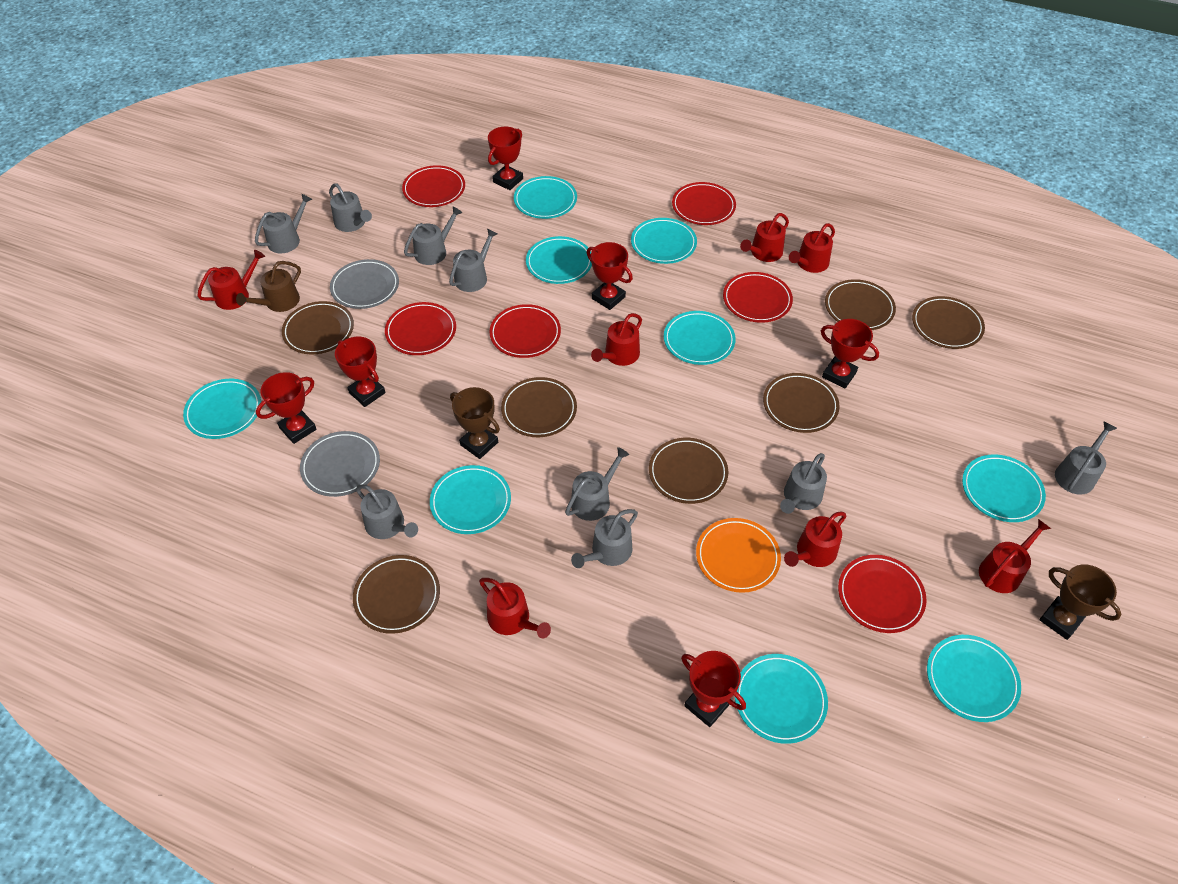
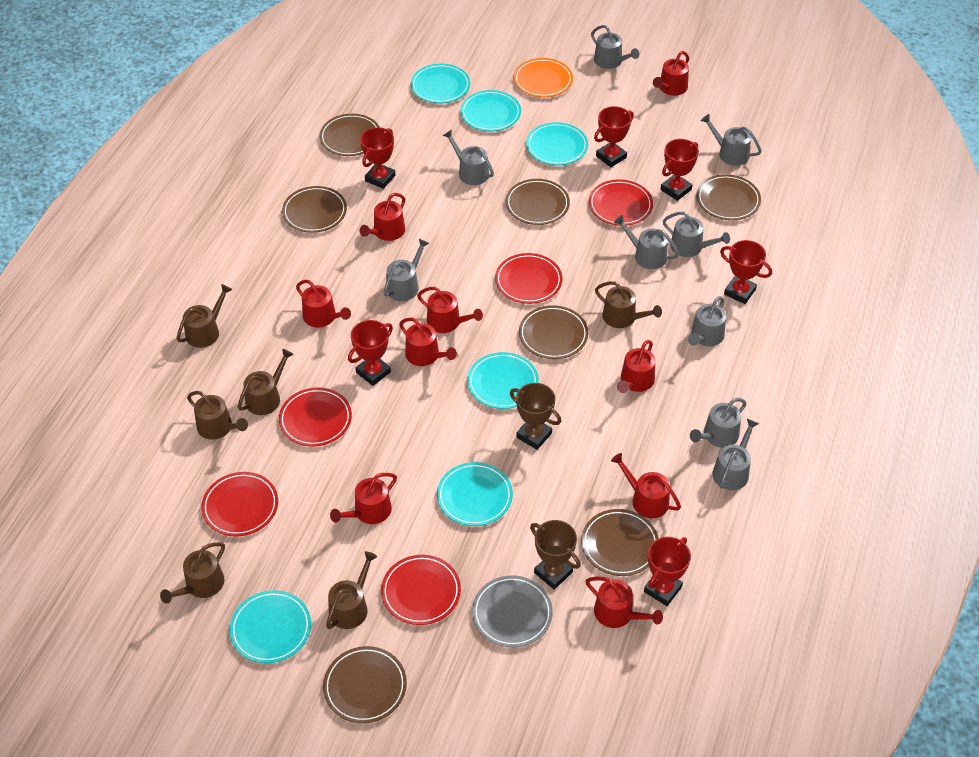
brown watering can: [236,261,301,312] = 1 -> [160,542,225,603] [176,284,232,348] [187,391,248,440] [238,349,294,415] [326,551,378,629] [595,281,662,328] = 6
grey plate: [300,431,380,497] [330,259,399,309] = 2 -> [472,575,553,647] = 1
red plate: [385,302,456,355] [402,165,465,207] [489,304,561,358] [672,182,736,225] [723,272,793,323] [838,555,927,633] = 6 -> [201,472,278,537] [279,387,352,447] [381,555,461,625] [495,253,562,304] [589,180,653,226] = 5
red watering can: [197,250,265,310] [479,578,551,638] [591,313,642,366] [740,213,789,262] [784,512,846,567] [789,223,835,273] [979,519,1051,593] = 7 -> [296,280,351,328] [330,473,397,524] [359,193,405,241] [399,318,457,366] [417,287,483,333] [585,577,663,628] [611,453,681,518] [617,340,655,393] [653,51,689,96] = 9
turquoise plate: [183,379,261,439] [430,465,511,534] [514,176,577,219] [526,236,592,284] [631,218,697,264] [664,311,736,365] [735,654,828,744] [927,635,1021,722] [962,455,1046,522] = 9 -> [230,590,311,663] [411,64,470,103] [437,462,513,526] [460,90,521,131] [467,352,539,409] [526,122,588,165] = 6

